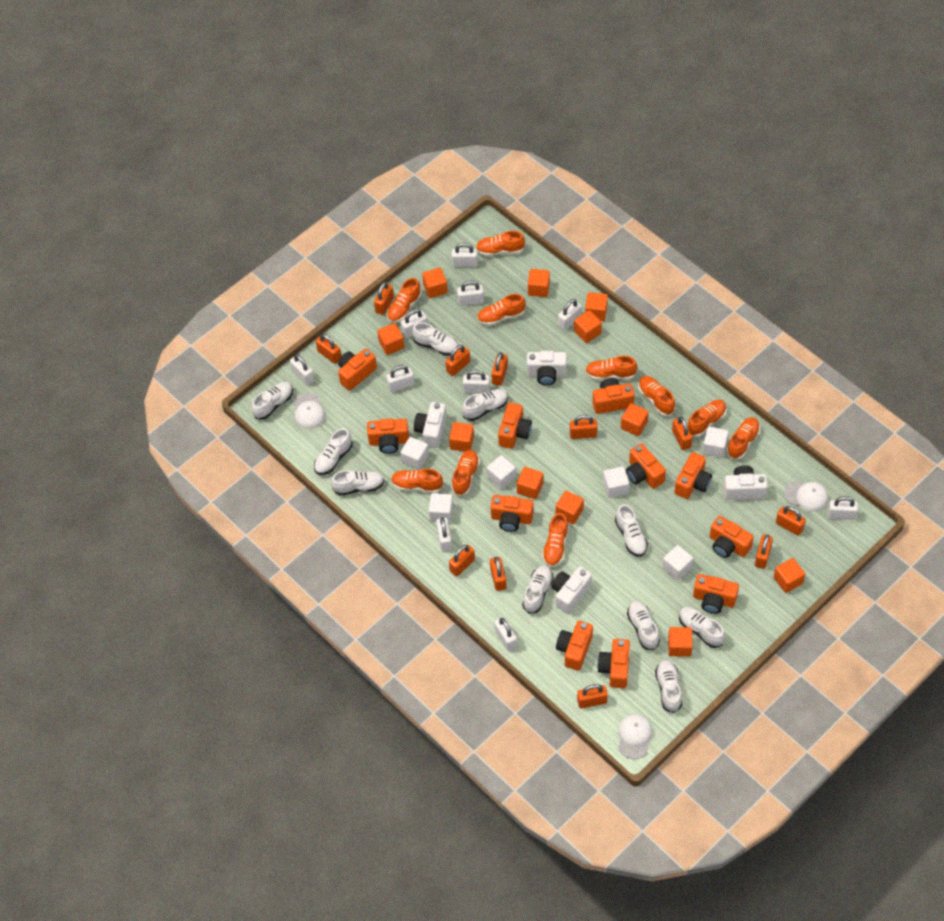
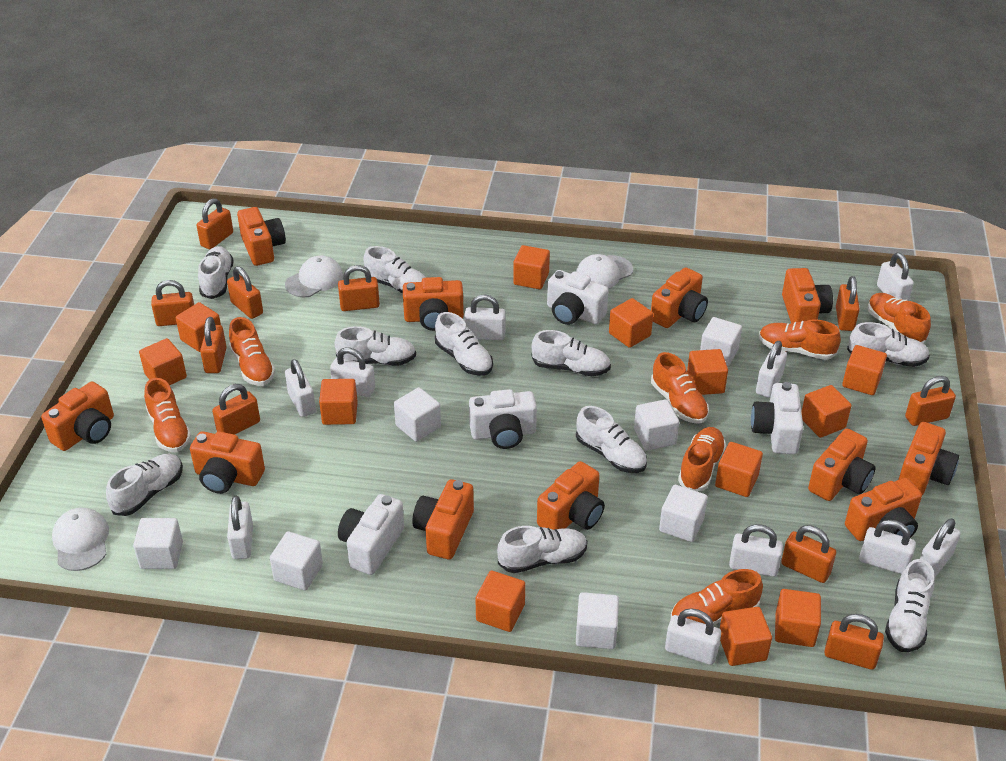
orange cube: [377,323,404,355] [422,268,448,298] [449,422,474,452] [517,467,543,499] [528,269,550,297] [555,491,584,524] [574,310,602,343] [585,292,608,321] [621,403,649,436] [668,627,693,657] [774,558,805,593] = 11 -> [139,338,187,385] [176,302,221,352] [319,379,358,425] [475,571,525,632] [513,245,550,289] [609,298,653,348] [687,349,728,395] [715,442,763,497] [720,607,772,666] [775,589,821,647] [801,385,852,438] [842,345,887,395] = 12
orange padlock: [316,334,341,364] [374,282,394,315] [445,345,470,376] [449,544,475,576] [490,557,507,591] [491,352,508,386] [570,415,597,439] [577,684,608,708] [672,417,692,450] [755,534,773,569] [776,506,806,536] = 11 -> [151,280,194,326] [197,198,233,249] [200,317,227,373] [212,384,260,435] [227,266,263,319] [338,265,380,311] [781,525,836,583] [824,614,884,670] [836,276,860,331] [905,376,956,426] = 10
orange shoe: [387,278,422,323] [391,468,443,493] [451,450,480,496] [476,231,525,256] [477,294,525,326] [542,513,569,567] [585,356,637,380] [638,376,675,416] [687,400,727,437] [726,417,760,459] = 10 -> [144,378,191,452] [229,317,275,386] [651,352,709,424] [671,569,763,625] [678,427,726,491] [759,320,841,360] [868,293,931,344] = 7
white cube: [400,437,429,470] [429,493,453,523] [487,455,516,490] [603,466,629,498] [662,545,693,580] [703,427,728,458] = 6 -> [133,518,183,569] [270,531,323,590] [394,387,441,442] [576,592,619,649] [634,399,679,451] [659,485,708,542] [700,317,742,366] = 7

